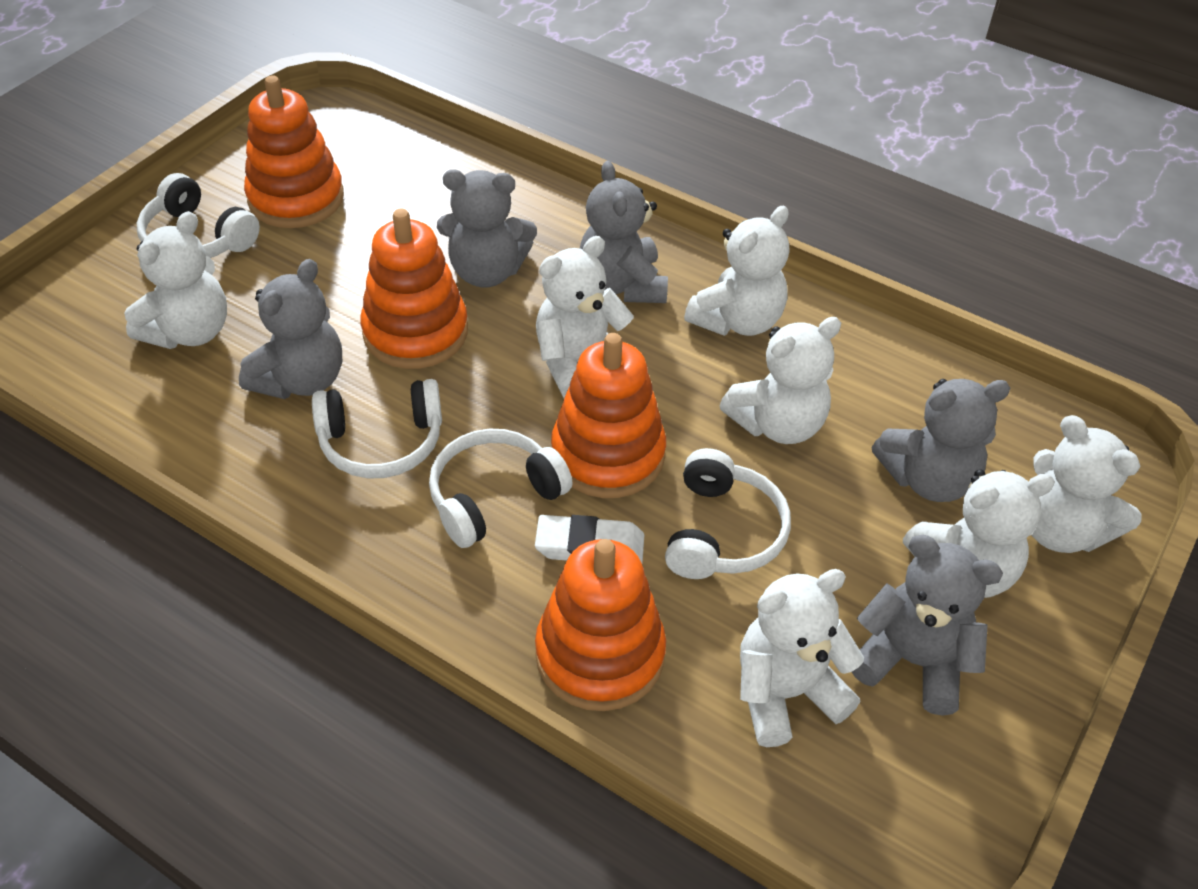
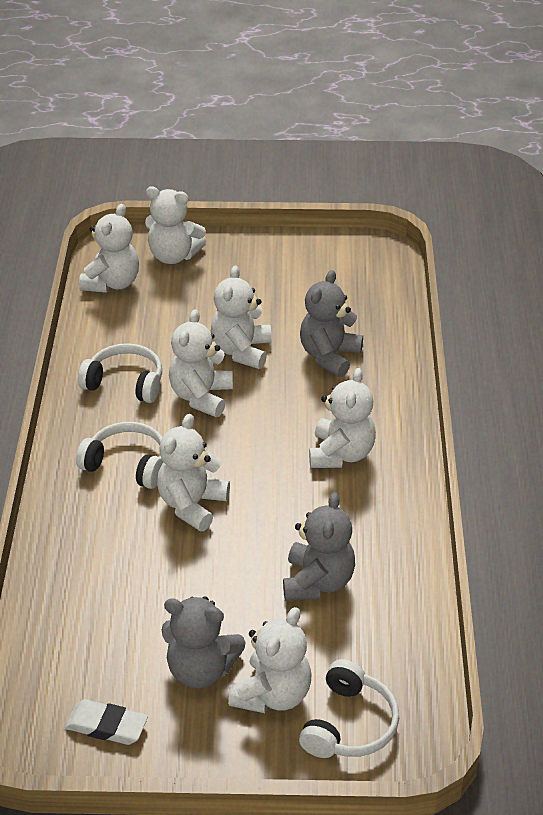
grey teddy bear: [239,259,342,399] [437,169,537,288] [580,161,668,303] [852,535,1003,716] [872,379,1011,502] = 5 -> [162,596,246,688] [283,492,355,601] [300,270,363,377] = 3
orange stacking toy: [244,75,344,228] [360,208,468,369] [535,539,666,711] [551,333,666,498] = 4 -> none = 0
white headphones: [137,173,260,258] [312,379,442,478] [429,429,573,548] [665,448,791,579] = 4 -> [76,422,163,489] [78,343,162,403] [299,659,399,758] = 3

